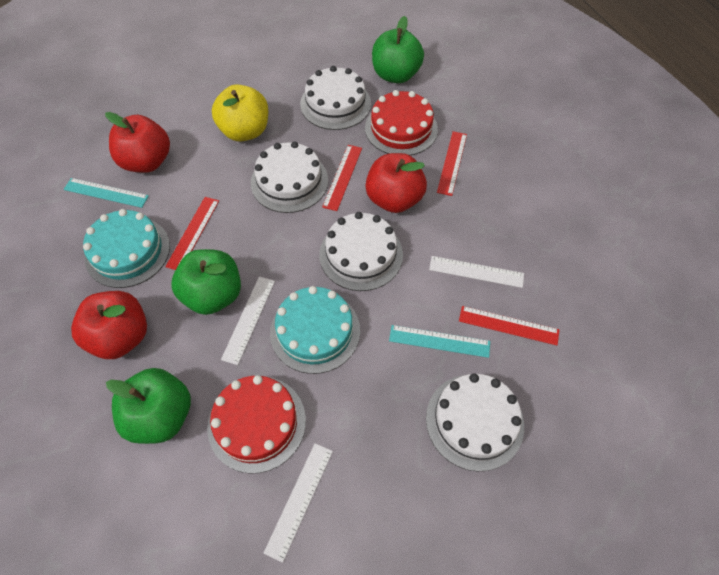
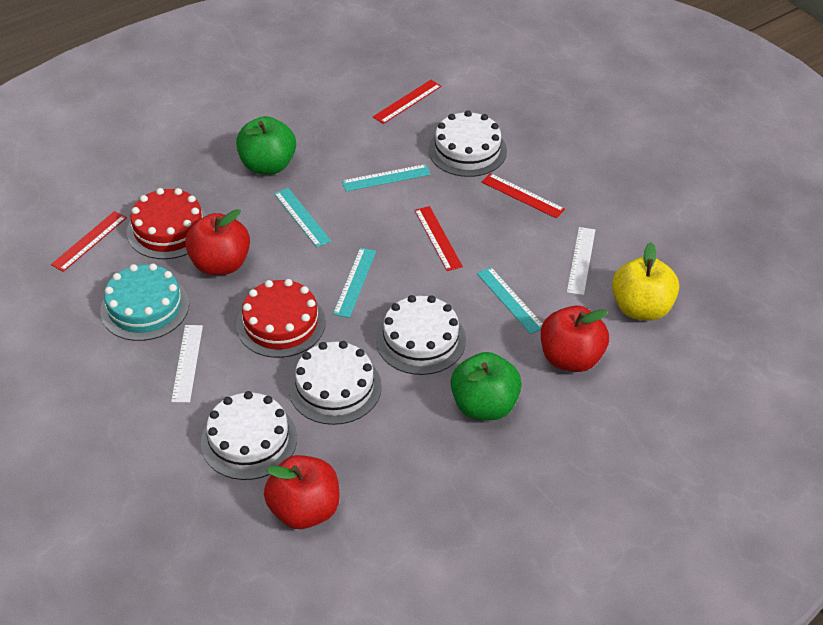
green apple: [106,368,191,444] [171,249,241,315] [372,16,424,83] = 3 -> [236,116,296,175] [451,352,522,420] = 2
turquoise cake: [83,209,170,288] [270,286,360,374] = 2 -> [100,263,189,341] = 1
turquoise ruler: [63,178,149,208] [389,325,490,358] = 2 -> [274,188,331,247] [333,248,376,318] [342,164,431,192] [477,267,543,334] = 4
white ruler: [221,276,275,365] [264,443,333,563] [429,256,524,288] = 3 -> [171,325,203,403] [567,227,595,295] = 2

